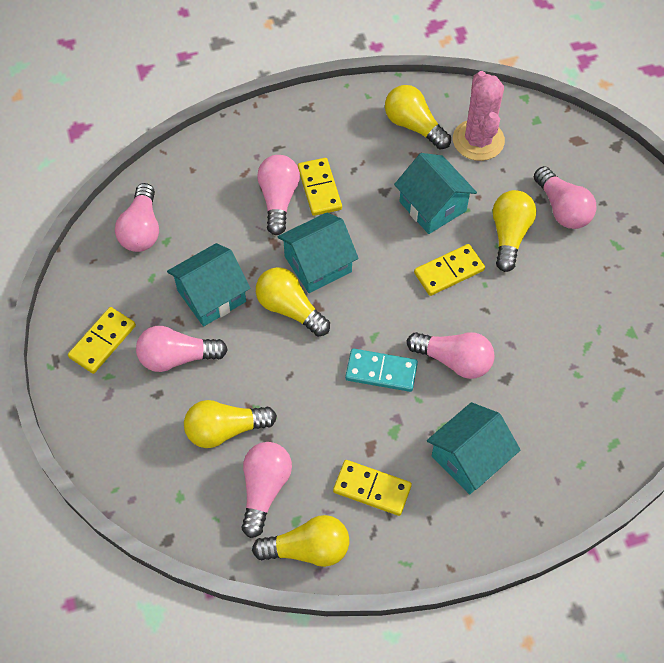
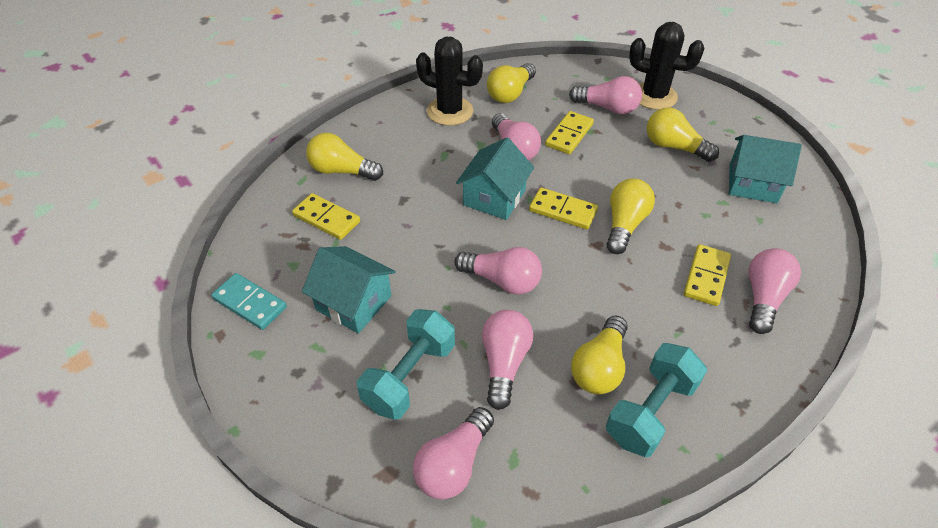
black cactus: none = 0 -> [416,37,483,126] [629,22,704,110] = 2
pink cactus: [453,71,505,161] = 1 -> none = 0
turquoise dumbbell: none = 0 -> [357,309,455,420] [606,343,707,457] = 2
turquoise house: [167,243,250,326] [277,213,359,293] [394,153,477,234] [427,402,521,494] = 4 -> [302,246,396,334] [456,138,534,220] [729,135,802,203] = 3

